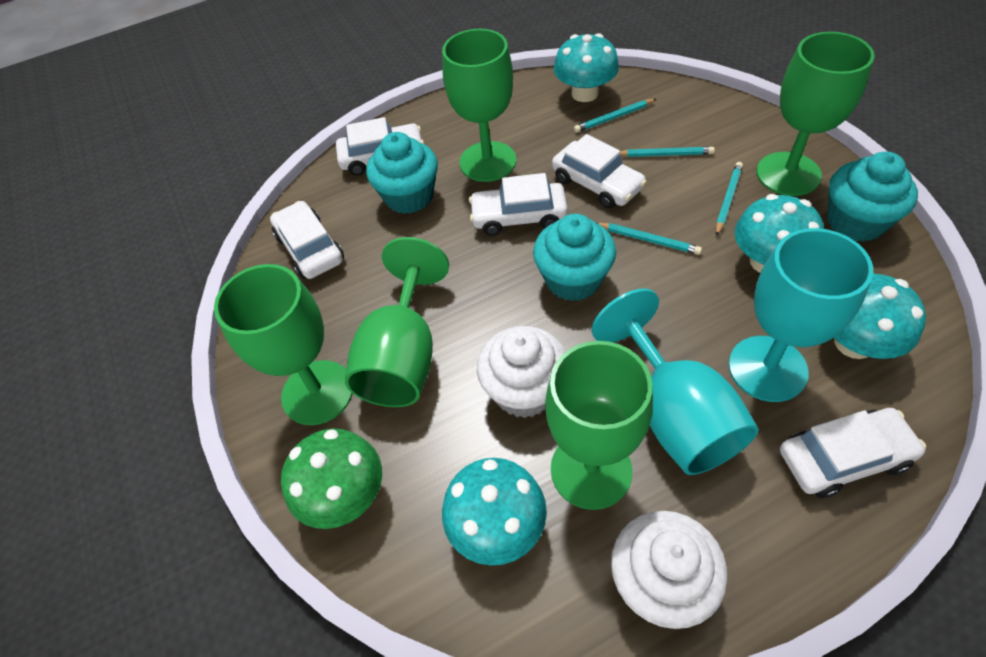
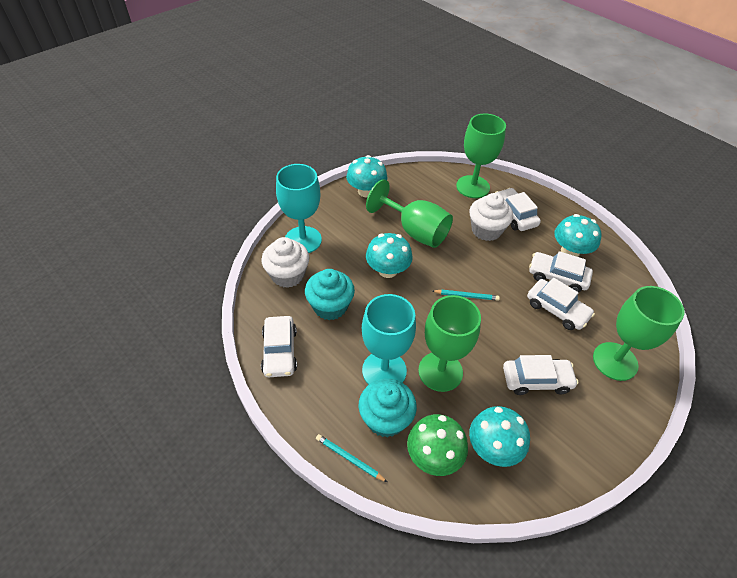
green goblet: [214,264,353,425] [345,237,449,407] [442,29,516,182] [545,341,653,510] [756,32,875,196] = 5 -> [366,179,453,248] [418,295,481,392] [456,114,506,198] [593,286,684,381] = 4
turquoise cupcake: [366,132,438,214] [533,214,616,301] [827,152,918,242] = 3 -> [305,269,355,320] [359,379,417,437] = 2
turquoise pencil: [574,99,656,133] [597,223,702,255] [620,147,715,157] [716,162,743,236] = 4 -> [316,434,387,482] [432,289,500,301] = 2

